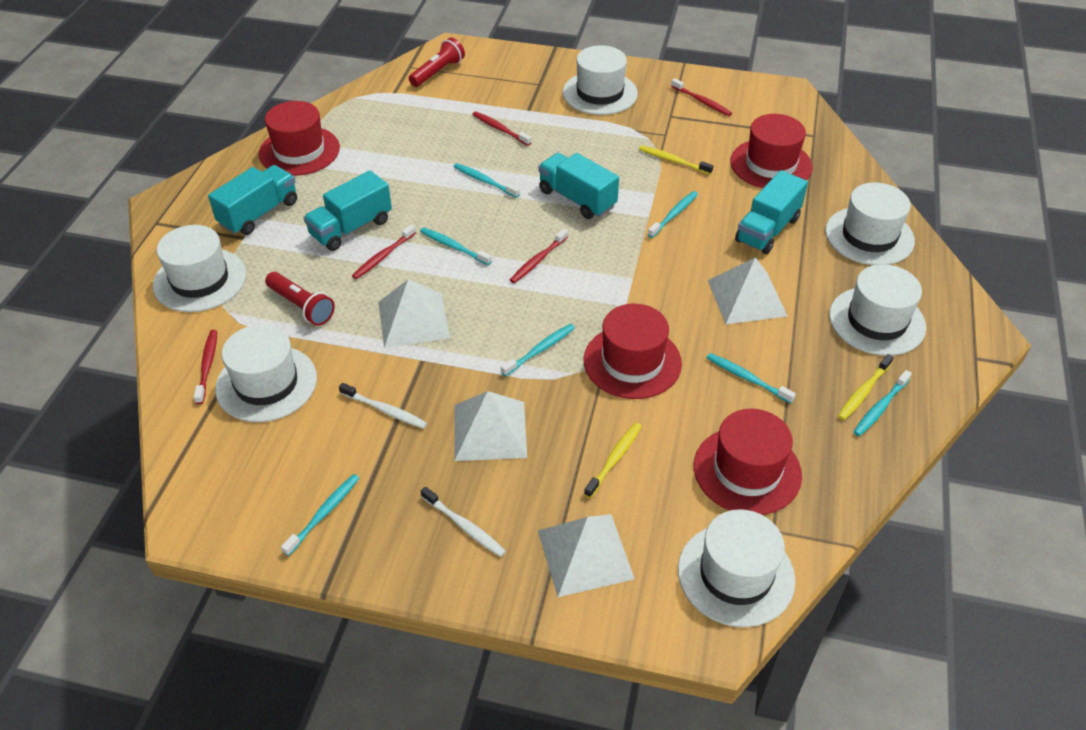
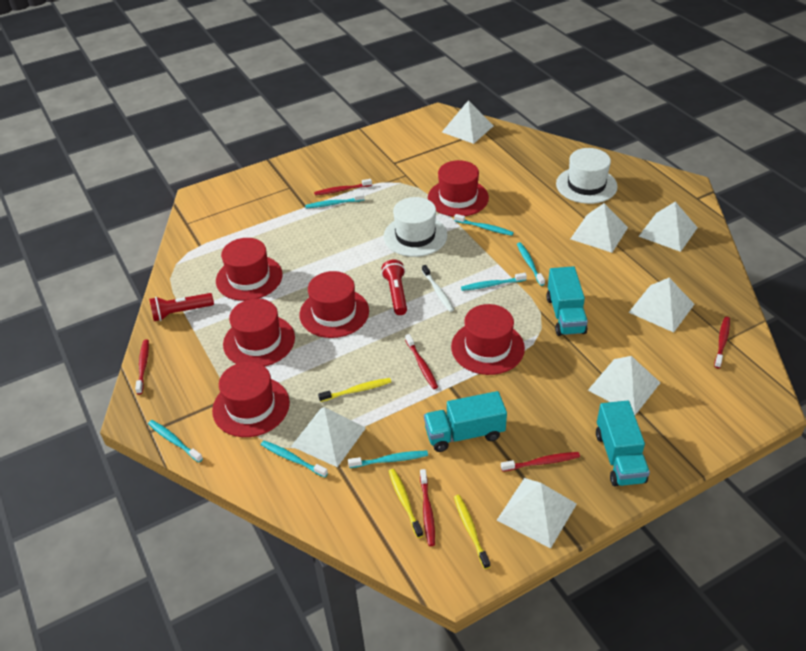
red hat: [259,101,340,176] [584,304,682,399] [694,409,802,515] [730,114,813,188] = 4 -> [212,362,290,437] [216,238,283,301] [223,298,295,367] [300,271,369,338] [428,160,489,217] [451,304,525,375] = 6
red toothbrush: [194,330,217,404] [352,224,416,279] [472,111,532,146] [510,228,568,283] [671,78,732,116] = 5 -> [135,339,149,395] [314,179,372,195] [405,334,438,389] [420,469,435,546] [501,452,580,472] [714,317,730,368] = 6
turquoise truck: [208,165,297,235] [304,170,392,251] [538,153,619,219] [735,170,808,254] = 4 -> [424,391,507,452] [546,266,588,336] [596,400,650,486] = 3
white hat: [153,225,246,312] [215,325,317,422] [563,45,638,115] [678,509,795,627] [825,182,915,265] [829,264,926,356] = 6 -> [384,197,447,257] [556,148,617,204] = 2
white pyramid: [378,279,450,348] [454,391,527,461] [538,514,635,597] [708,257,787,324] = 4 -> [291,407,366,467] [442,100,494,144] [497,478,577,549] [571,203,628,253] [588,356,660,415] [628,278,695,332] [639,201,698,252] = 7
white toothbrush: [339,383,427,429] [421,487,506,557] = 2 -> [422,265,454,312] = 1

